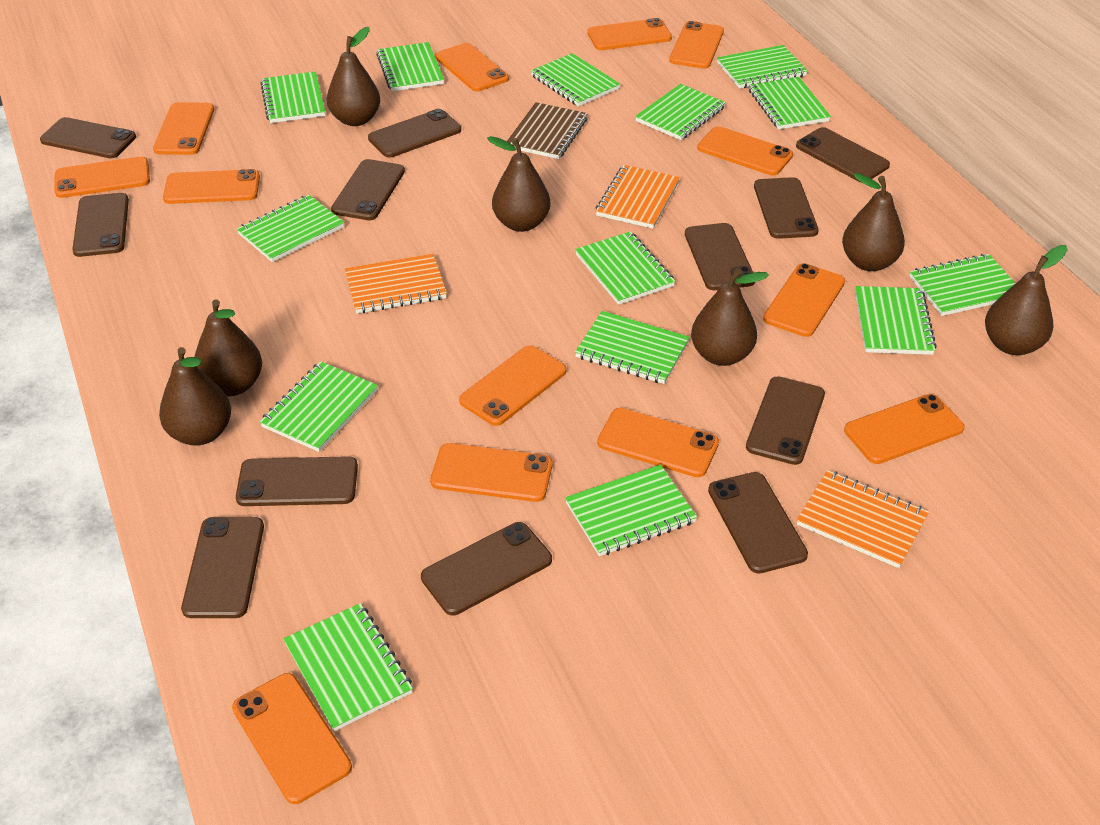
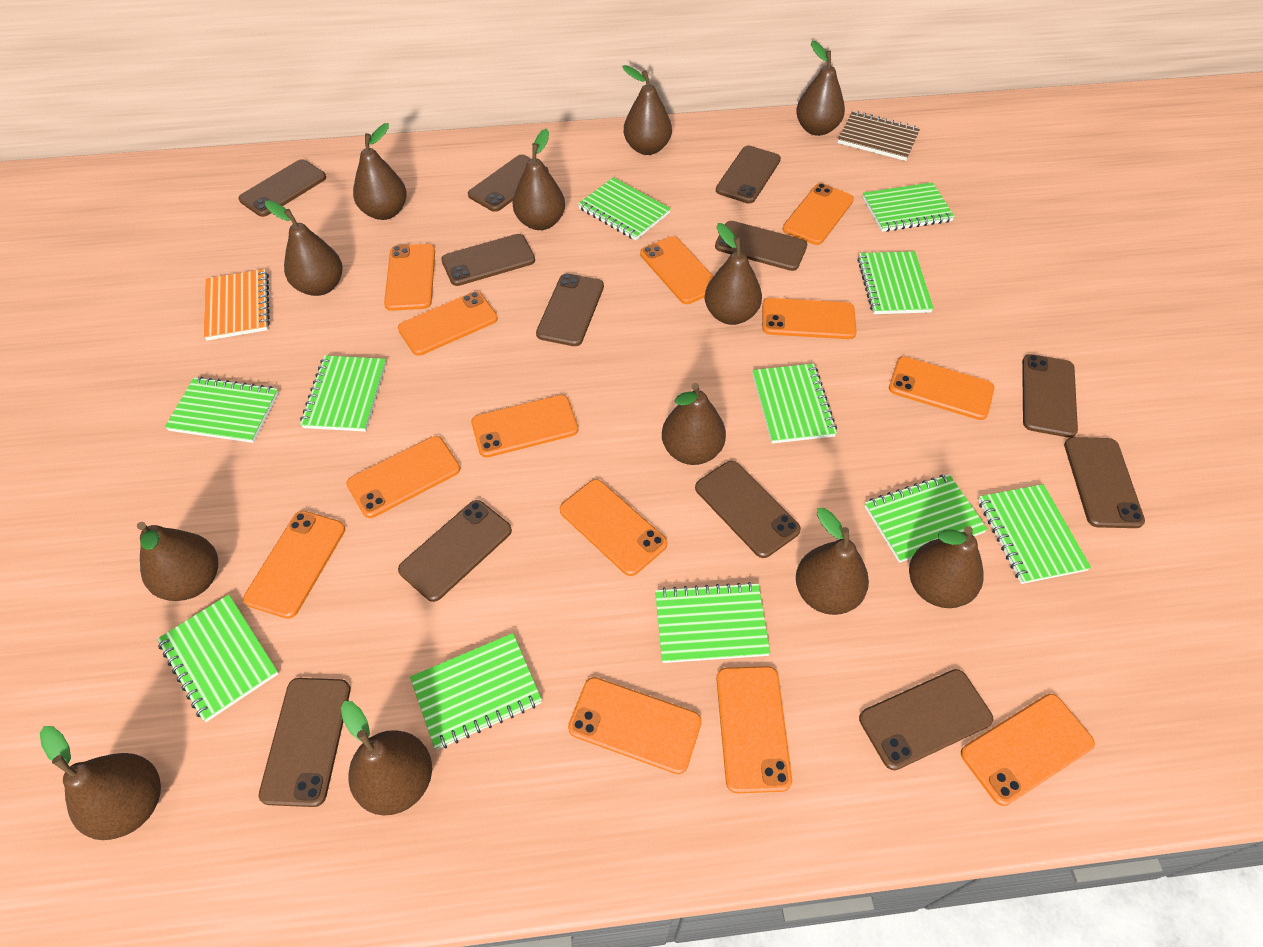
brown pear: [159,347,231,446] [194,299,262,396] [327,27,380,126] [487,136,551,232] [691,268,769,366] [842,173,905,271] [985,245,1067,355] = 7 -> [40,726,161,840] [137,522,218,601] [265,200,343,296] [341,701,432,816] [353,123,407,220] [513,129,565,230] [622,65,672,155] [662,383,726,465] [705,223,762,325] [796,41,845,136] [796,508,869,615] [909,526,984,608] = 12
green notebook: [237,195,344,262] [260,71,325,123] [260,361,378,452] [283,603,413,731] [376,42,444,91] [531,53,620,106] [565,464,697,556] [575,232,675,305] [575,311,690,384] [635,84,726,140] [717,45,808,88] [749,77,831,129] [855,286,937,355] [909,254,1016,316] = 14 -> [157,594,279,722] [165,376,279,443] [300,355,386,432] [410,633,542,750] [578,177,671,240] [655,582,770,663] [752,364,837,444] [857,251,934,314] [862,182,955,232] [864,474,988,563] [978,484,1091,584] = 11
orange notebook: [345,254,447,314] [596,165,680,229] [797,470,929,568] = 3 -> [204,269,270,341] = 1

